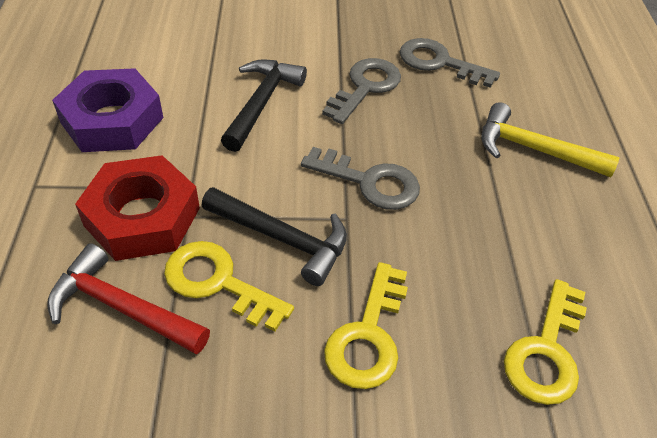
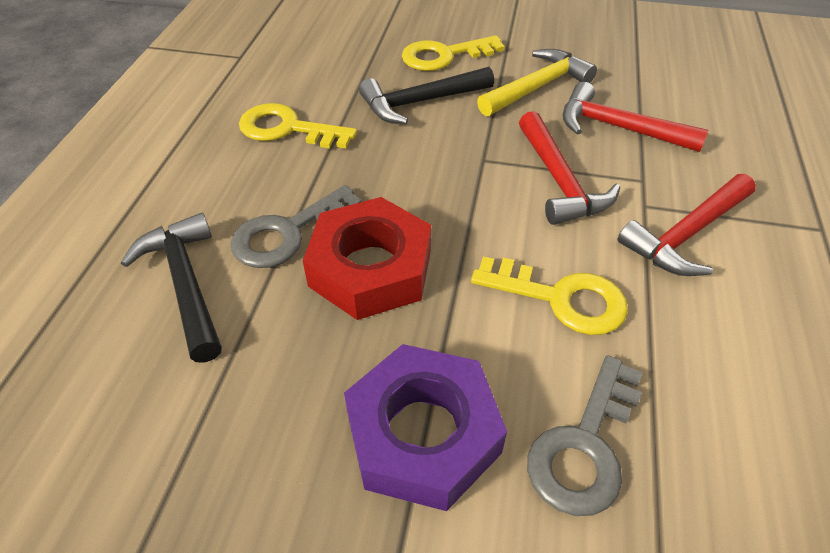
grey key: [301,147,420,210] [322,58,401,124] [400,38,500,88] = 3 -> [231,185,362,268] [527,355,643,516] = 2
red hammer: [47,243,210,355] = 1 -> [519,111,620,225] [563,82,708,152] [618,174,756,276] = 3

